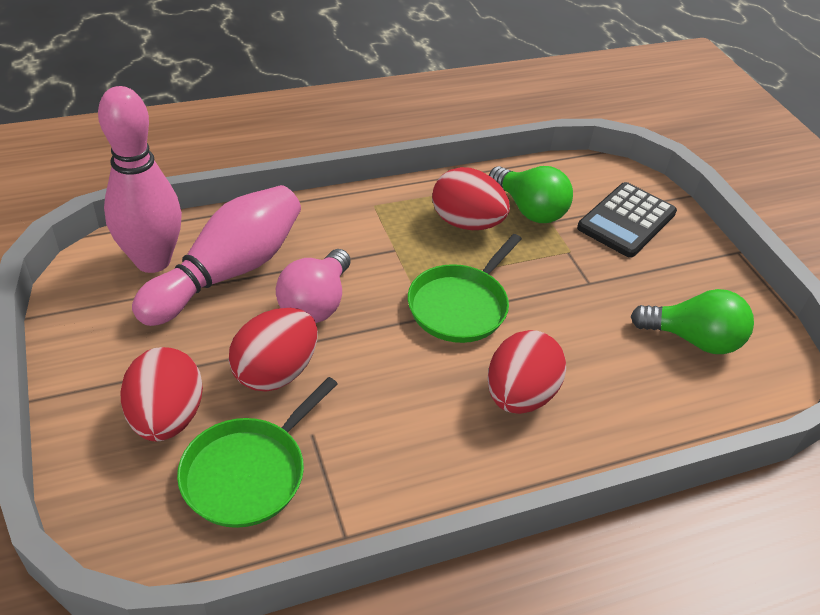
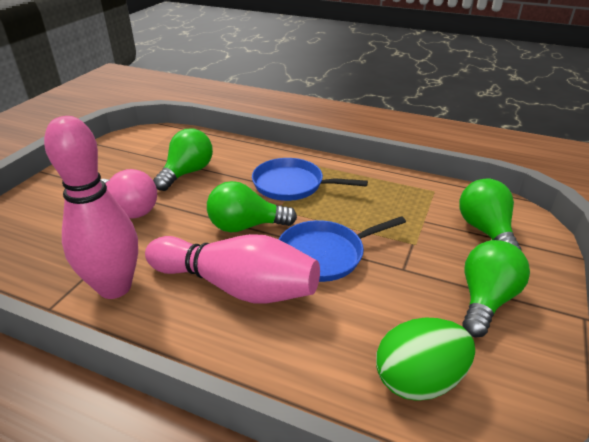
black calculator: [577,182,677,258] = 1 -> none = 0
blue pan: none = 0 -> [252,158,368,201] [279,216,406,282] = 2
green egg: none = 0 -> [376,318,475,401] = 1
green light bulb: [489,166,573,223] [630,289,754,354] = 2 -> [153,128,213,191] [207,181,297,232] [459,179,522,251] [462,240,530,337] = 4
green pan: [177,377,338,528] [408,234,522,343] = 2 -> none = 0
red egg: [120,347,203,441] [229,308,318,392] [432,167,510,230] [488,330,566,414] = 4 -> none = 0

